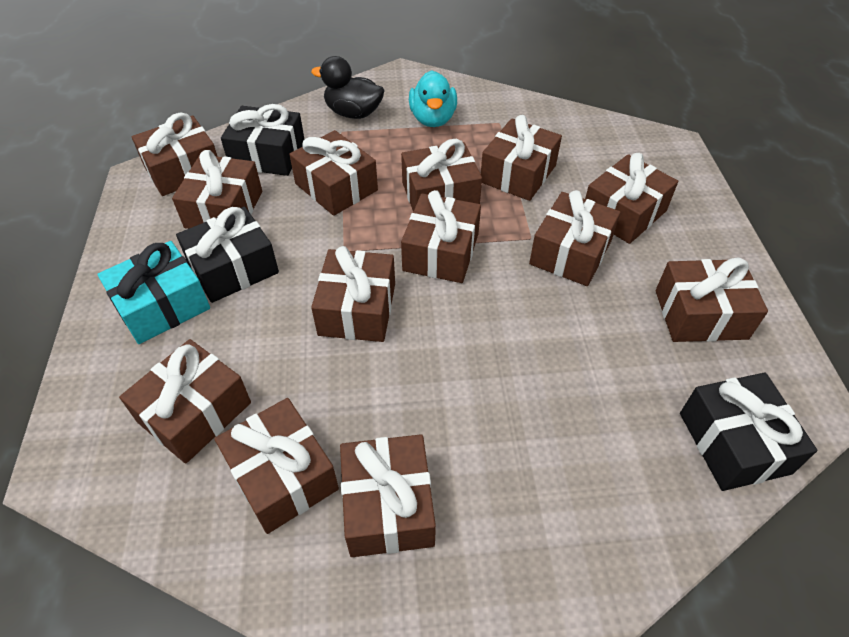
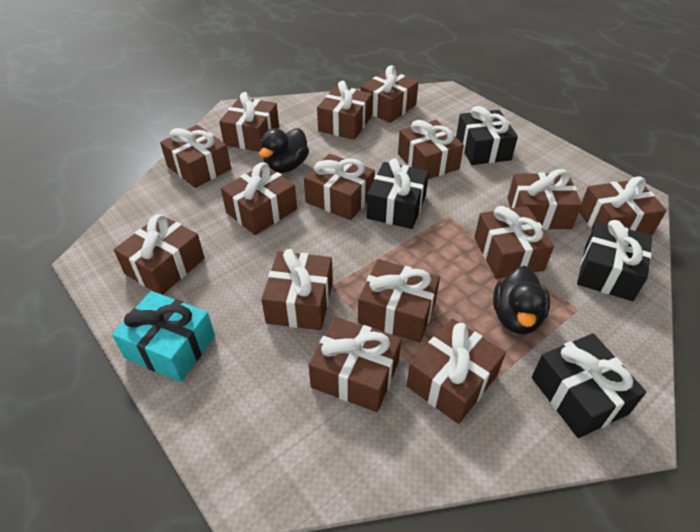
black duck: [311,56,385,119] = 1 -> [259,128,309,173] [493,266,550,334] = 2
black gift: [176,207,279,303] [221,104,304,176] [680,373,817,491] = 3 -> [367,159,429,229] [456,106,518,165] [532,333,646,438] [577,220,652,301] = 4
brown gift: [119,339,251,464] [132,112,218,196] [172,150,262,229] [215,398,339,534] [289,130,378,216] [311,246,395,342] [340,434,436,557] [401,139,482,212] [401,190,481,283] [481,115,562,201] [529,190,621,286] [585,153,678,244] [656,258,768,342] = 13 -> [114,214,205,295] [160,125,231,188] [219,92,279,152] [221,162,297,235] [261,249,333,330] [304,154,375,220] [308,317,401,412] [317,81,372,140] [358,259,440,342] [361,65,418,123] [398,120,464,179] [406,319,506,424] [474,206,554,279] [508,169,582,230] [579,176,667,235] = 15
turquoise duck: [409,71,457,127] = 1 -> none = 0

